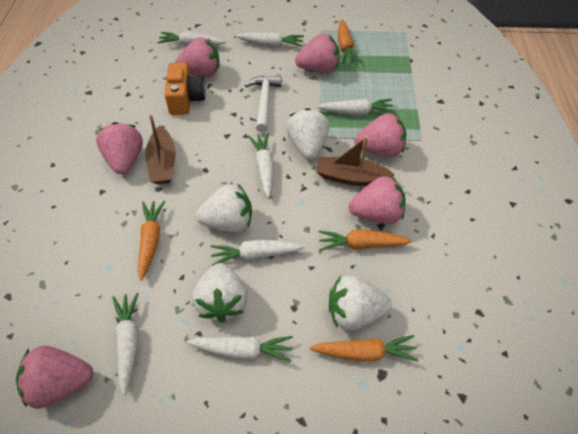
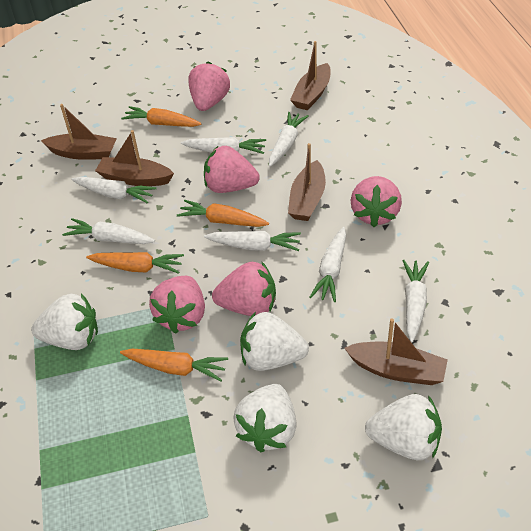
brown boat: [145,115,176,184] [316,137,395,186] = 2 -> [41,104,117,160] [95,130,174,186] [288,143,326,221] [290,41,331,110] [344,318,448,385] = 5
orange camera: [164,62,206,115] = 1 -> none = 0
pink strawberry: [16,346,93,409] [96,122,143,174] [175,37,219,77] [295,34,339,73] [349,176,406,224] [354,113,406,157] = 6 -> [149,276,205,334] [188,62,230,111] [204,146,260,193] [212,262,276,316] [351,176,402,227] = 5
white hammer: [245,76,281,132] = 1 -> none = 0

